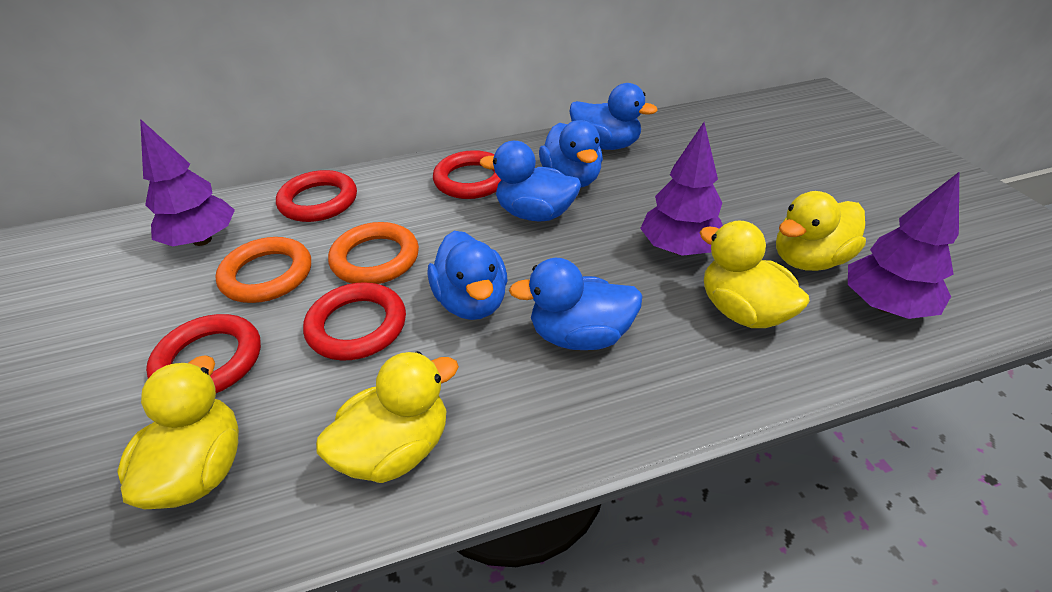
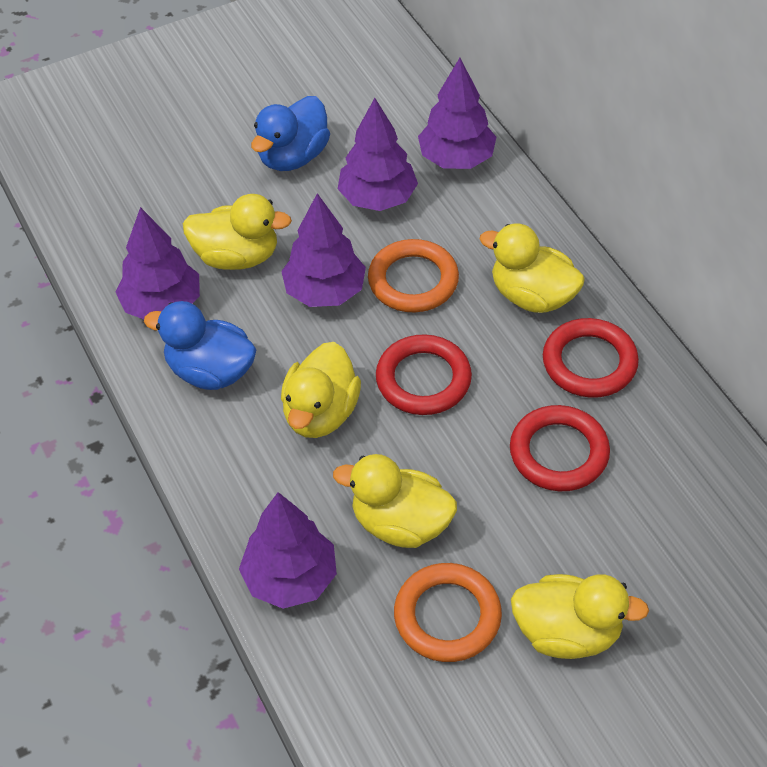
blue duck: [428,231,508,320] [480,141,581,221] [509,258,643,350] [539,120,603,188] [569,83,658,150] = 5 -> [144,301,257,390] [251,96,330,171] = 2
purple tree: [140,119,235,246] [640,122,723,256] [848,172,959,319] = 3 -> [116,207,200,319] [239,492,337,609] [281,193,366,307] [338,98,418,211] [418,58,497,169] = 5
red ring: [146,314,261,393] [276,170,357,222] [303,282,406,361] [433,150,501,199] = 4 -> [376,334,472,415] [510,405,610,491] [543,318,639,398] = 3
yellow duck: [117,355,239,509] [316,351,459,483] [699,221,810,328] [776,191,866,271] = 4 -> [183,194,292,270] [281,342,361,438] [333,454,457,548] [479,224,585,313] [511,574,649,659] = 5

